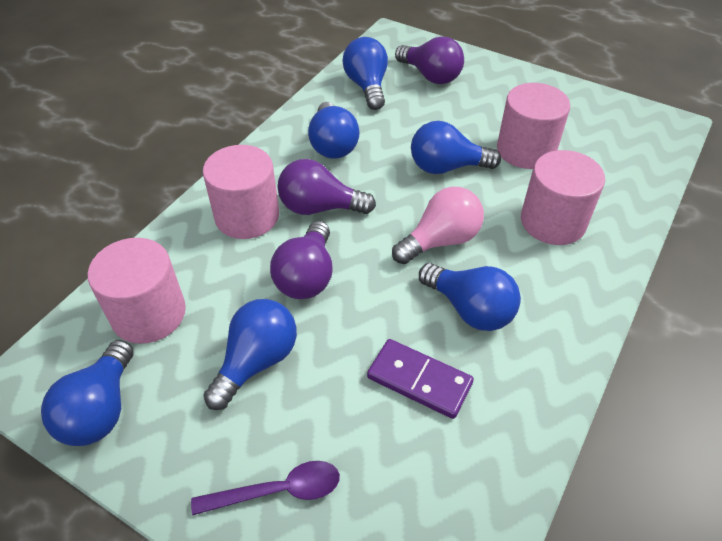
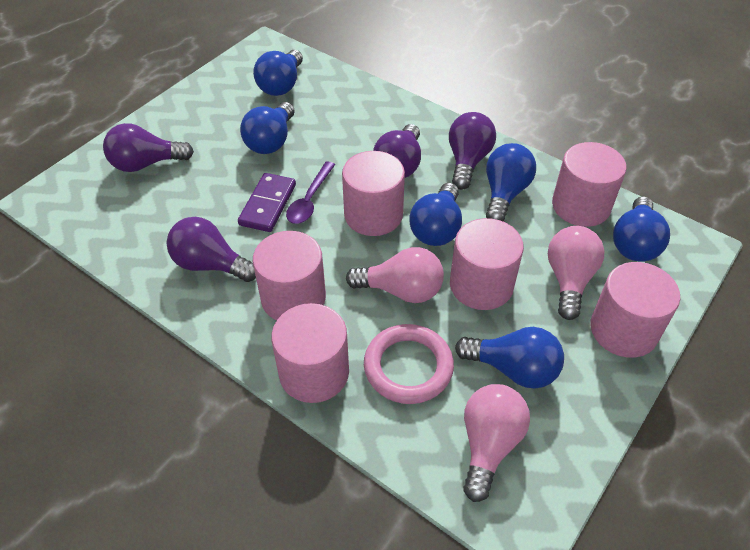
pink cylinder: [88,238,186,344] [203,145,279,239] [497,83,570,169] [521,150,605,245] = 4 -> [253,231,326,321] [271,303,349,403] [342,151,405,236] [450,218,524,310] [552,142,627,227] [590,262,680,358] = 6
pink light bulb: [392,187,484,264] = 1 -> [346,247,444,303] [463,384,530,502] [548,226,605,320] = 3
pink ring: none = 0 -> [364,324,454,404] = 1
purple light bulb: [270,221,332,299] [277,159,376,215] [395,36,464,84] = 3 -> [103,123,194,172] [167,217,256,282] [373,124,421,178] [449,112,496,190] = 4

